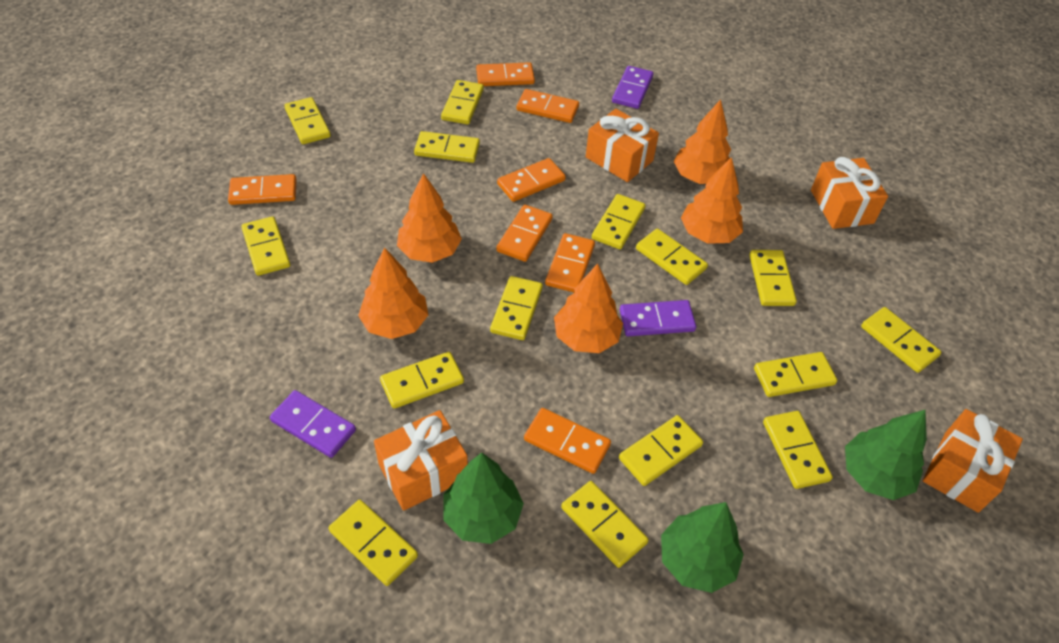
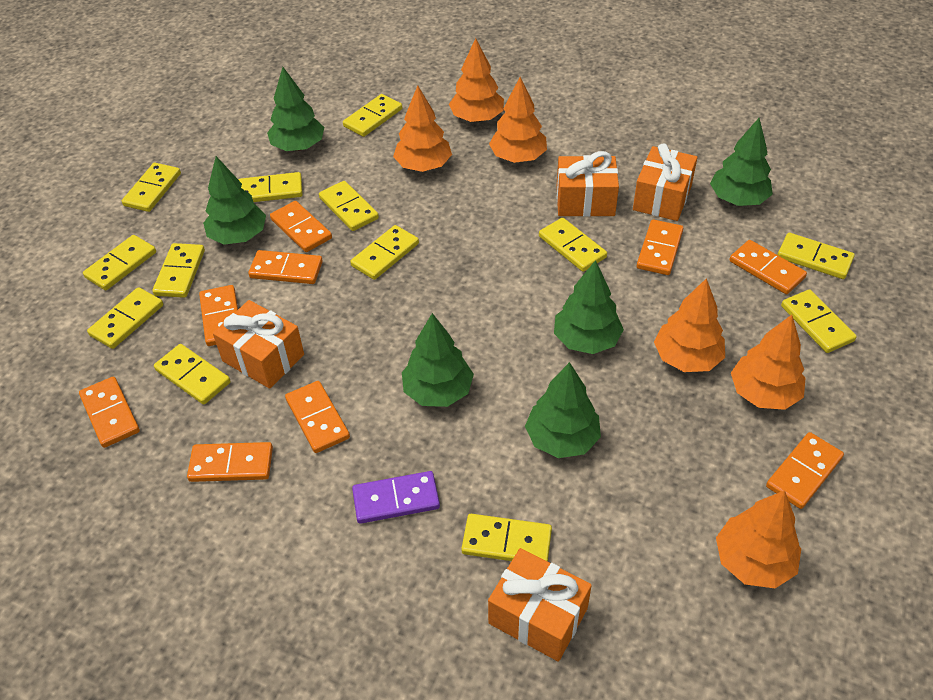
green tree: [443,452,524,544] [661,502,744,593] [845,410,927,500] = 3 -> [203,156,266,245] [267,67,324,151] [402,313,474,407] [525,362,601,458] [554,260,624,354] [710,118,773,206] = 6
orange domino: [228,174,297,205] [476,62,535,86] [496,205,553,262] [497,158,566,202] [516,89,579,123] [524,408,611,474] [545,233,595,293] = 7 -> [79,377,140,448] [187,442,273,482] [199,285,238,346] [248,250,323,284] [270,201,332,252] [285,381,350,453] [637,219,684,275] [729,240,807,294] [766,432,844,509] = 9
orange tree: [358,247,428,339] [397,173,462,263] [554,263,623,353] [673,99,731,184] [681,157,743,244] = 5 -> [393,85,452,172] [449,38,504,122] [489,77,547,163] [654,278,725,372] [716,490,801,588] [731,315,805,410] = 6
purple domino: [270,390,356,458] [612,66,654,109] [620,300,696,336] = 3 -> [352,471,440,524] = 1
yellow domino: [241,216,290,276] [285,97,331,144] [328,500,418,586] [380,352,464,409] [414,131,480,163] [441,80,484,124] [490,276,543,340] [561,481,649,568] [592,194,646,249] [619,415,703,486] [636,229,708,285] [749,250,797,306] [754,352,837,397] [763,411,833,489] [861,307,942,373] = 15 -> [83,235,156,290] [87,287,163,349] [122,163,181,212] [152,243,205,298] [154,344,231,405] [239,172,303,202] [319,181,379,231] [343,94,402,137] [350,225,419,280] [461,514,552,562] [539,218,607,272] [777,233,855,279] [781,289,857,353] = 13

